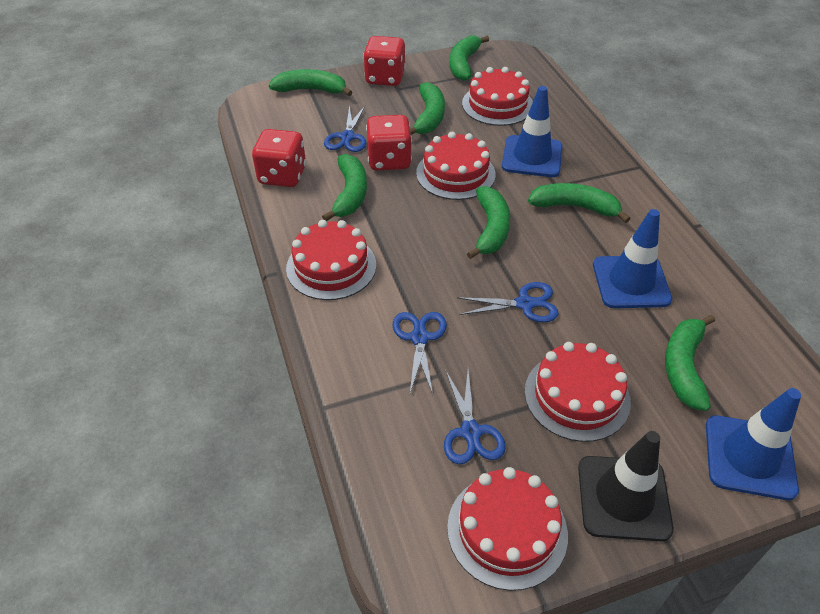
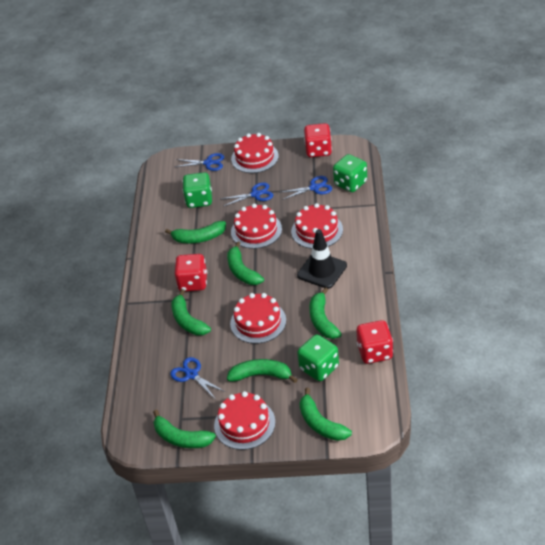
blue traffic cone: [502,86,562,177] [593,209,672,308] [706,388,801,500] = 3 -> none = 0
green dice: none = 0 -> [182,172,212,208] [297,334,339,381] [333,154,367,192] = 3

